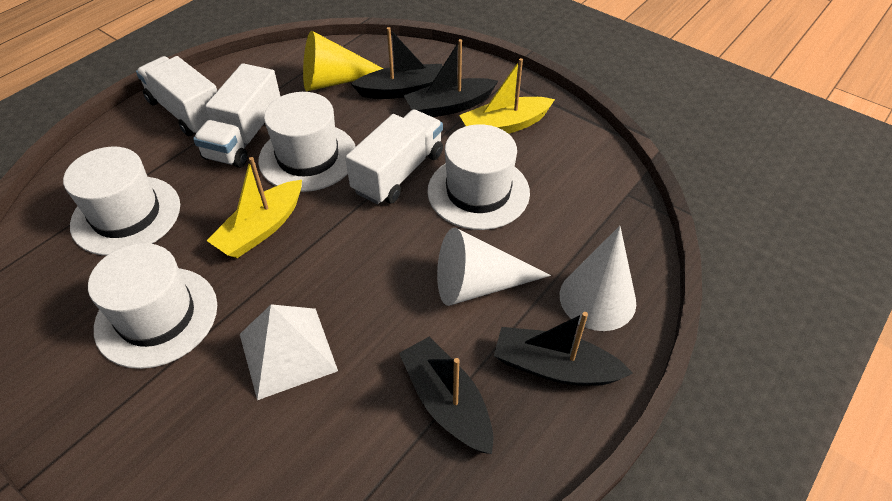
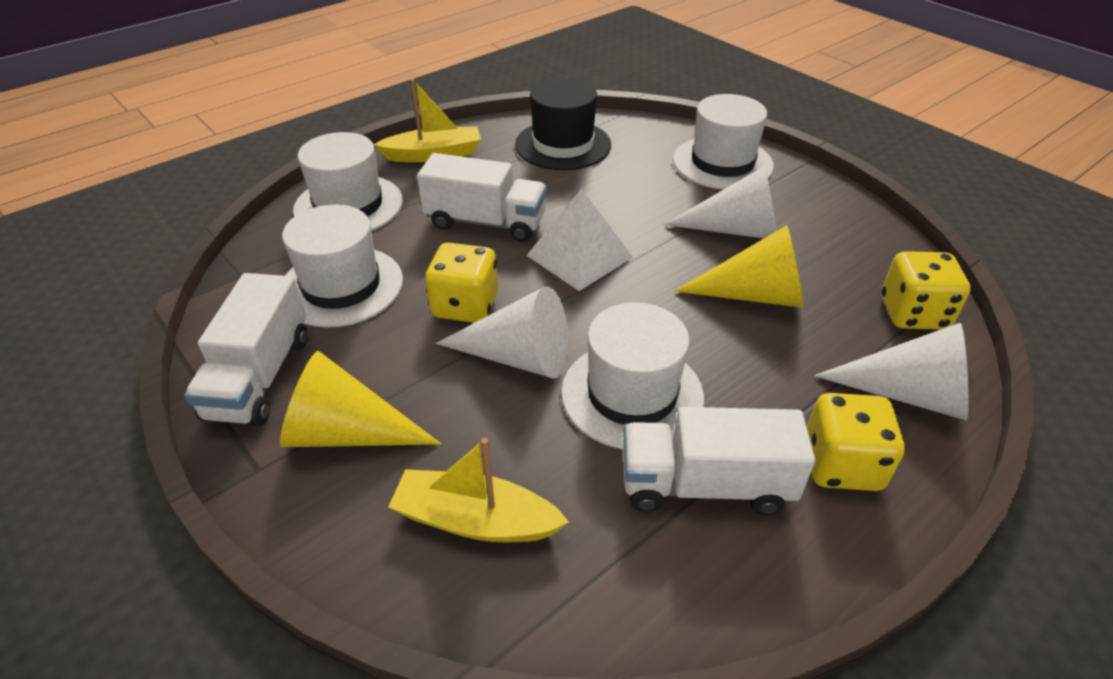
black boat: [351,27,443,99] [399,337,493,454] [404,39,498,117] [494,312,633,386] = 4 -> none = 0
black hat: none = 0 -> [515,78,611,170] = 1
white cone: [437,228,551,306] [560,226,636,331] = 2 -> [436,286,569,379] [664,165,777,238] [814,323,969,420] = 3
yellow cone: [303,30,383,91] = 1 -> [280,351,441,447] [675,225,803,308] = 2
yellow dice: none = 0 -> [425,243,498,323] [807,393,905,491] [882,251,971,330] = 3

